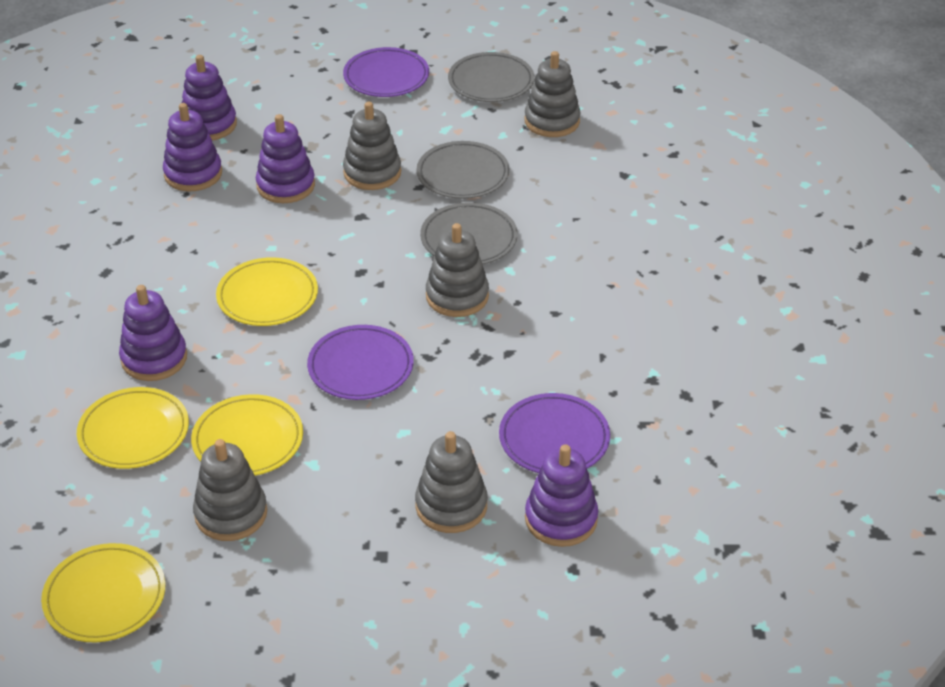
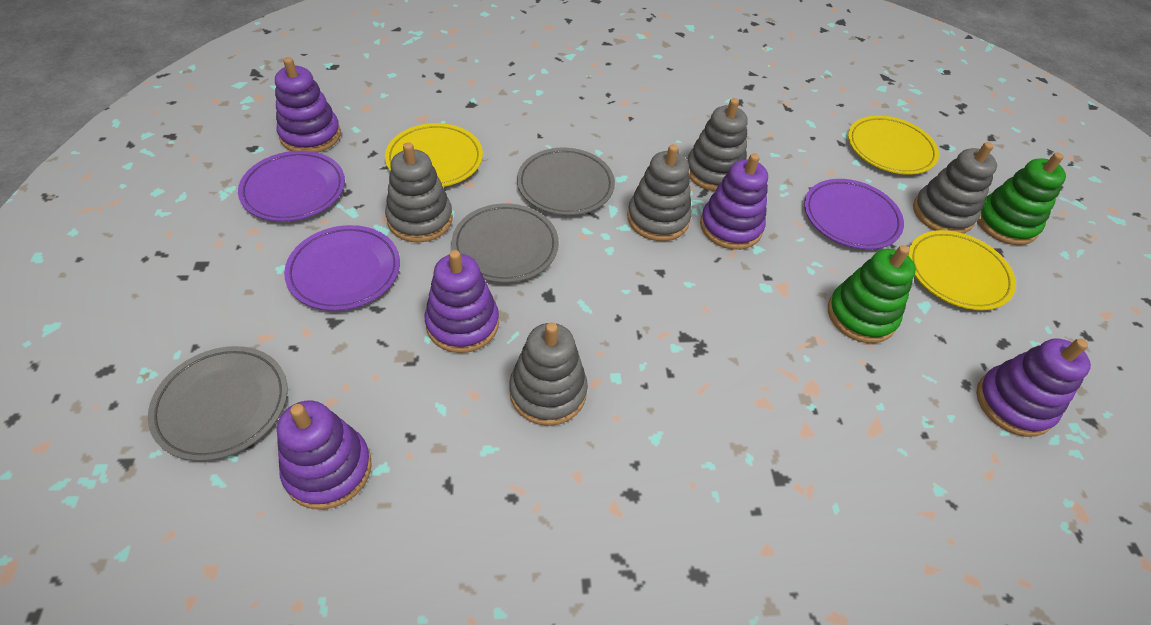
green stacking toy: none = 0 -> [828,245,916,343] [977,153,1066,245] = 2
yellow plate: [41,543,165,642] [77,387,189,469] [191,394,303,476] [216,257,318,326] = 4 -> [385,123,483,187] [848,115,939,175] [908,230,1016,310] = 3

